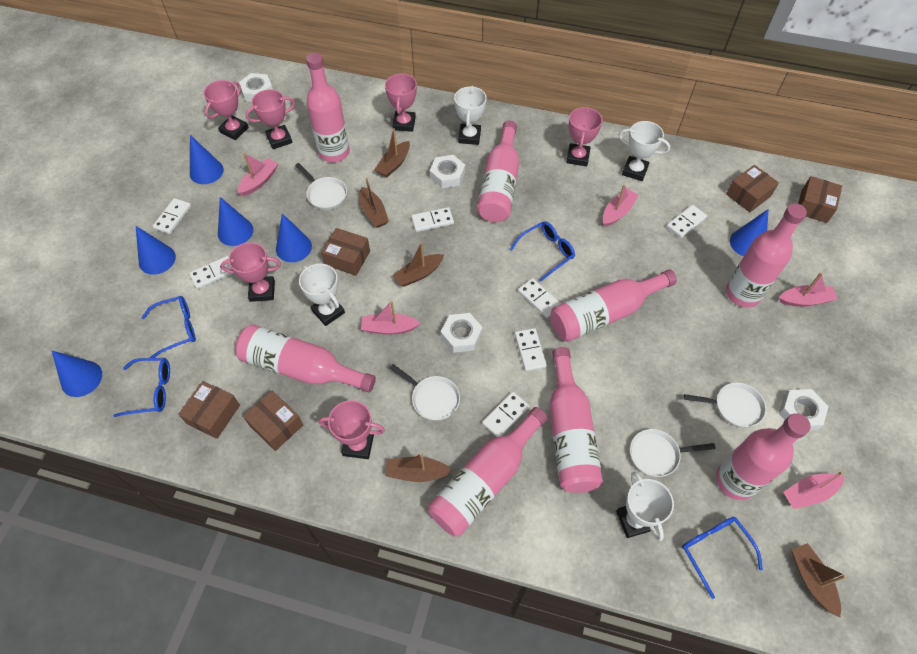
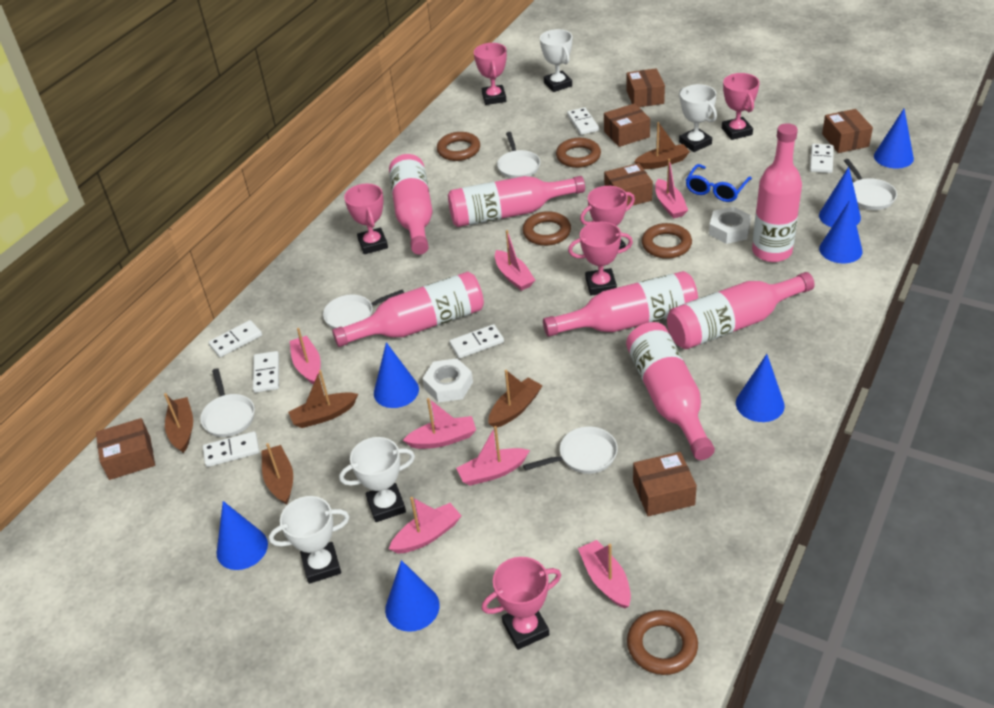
blue cone: [52,351,102,397] [136,226,176,275] [190,135,224,184] [218,197,253,246] [276,213,312,262] [730,209,769,257] = 6 -> [217,501,268,570] [374,342,419,408] [385,560,440,632] [736,354,785,422] [819,167,861,227] [819,200,863,263] [874,109,914,168] = 7
blue glasses: [113,358,170,417] [142,296,196,358] [510,221,575,282] [682,517,763,599] = 4 -> [686,164,752,202] = 1
brown box: [178,381,240,439] [243,391,303,451] [321,228,370,276] [726,165,779,212] [798,176,842,223] = 5 -> [96,418,155,480] [604,103,650,147] [604,163,653,206] [626,68,665,107] [633,452,697,516] [822,109,873,153] = 6
brown ring: none = 0 -> [437,132,480,161] [523,211,571,246] [556,138,601,168] [627,610,698,675] [642,223,692,259] = 5
pink boat: [237,153,278,196] [361,301,420,335] [603,184,639,227] [779,272,838,307] [783,471,845,509] = 5 -> [290,328,321,384] [389,497,461,554] [403,398,476,449] [456,426,530,486] [495,230,535,291] [578,540,631,609] [655,159,688,218] = 7
pink bottle: [235,324,376,392] [306,52,350,162] [428,407,548,536] [477,121,519,222] [549,347,603,493] [550,269,677,342] [716,413,811,500] [726,203,807,308] = 8 -> [332,272,484,347] [389,154,432,255] [448,176,585,227] [543,271,698,337] [626,322,715,460] [667,272,815,349] [752,123,802,262] = 7
white domino: [152,198,191,234] [189,256,233,289] [411,207,454,232] [482,392,530,437] [515,328,547,372] [518,278,561,318] [666,205,707,238] = 7 -> [203,431,260,467] [208,320,262,357] [253,351,279,393] [449,324,504,359] [567,107,599,135] [810,144,834,173] = 6
white nut: [239,73,273,102] [430,155,465,188] [441,313,483,353] [779,389,829,431] = 4 -> [422,358,473,402] [709,207,751,244] = 2
white pan: [295,163,347,210] [390,364,460,421] [630,429,716,477] [683,382,766,428] = 4 -> [200,368,255,437] [323,289,404,329] [497,132,540,179] [523,427,618,474] [844,159,897,210] = 5

